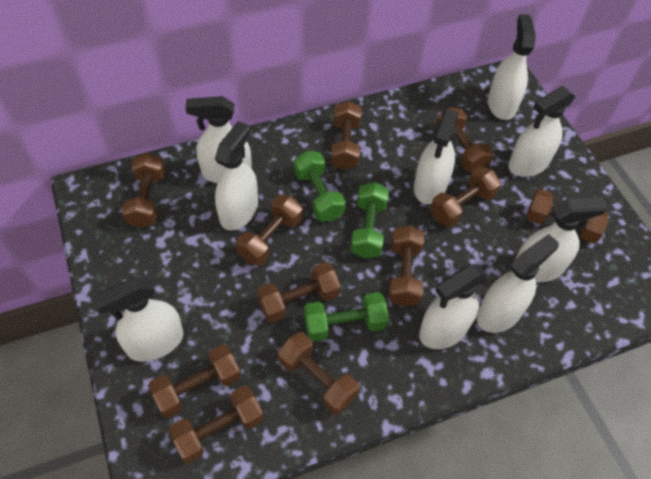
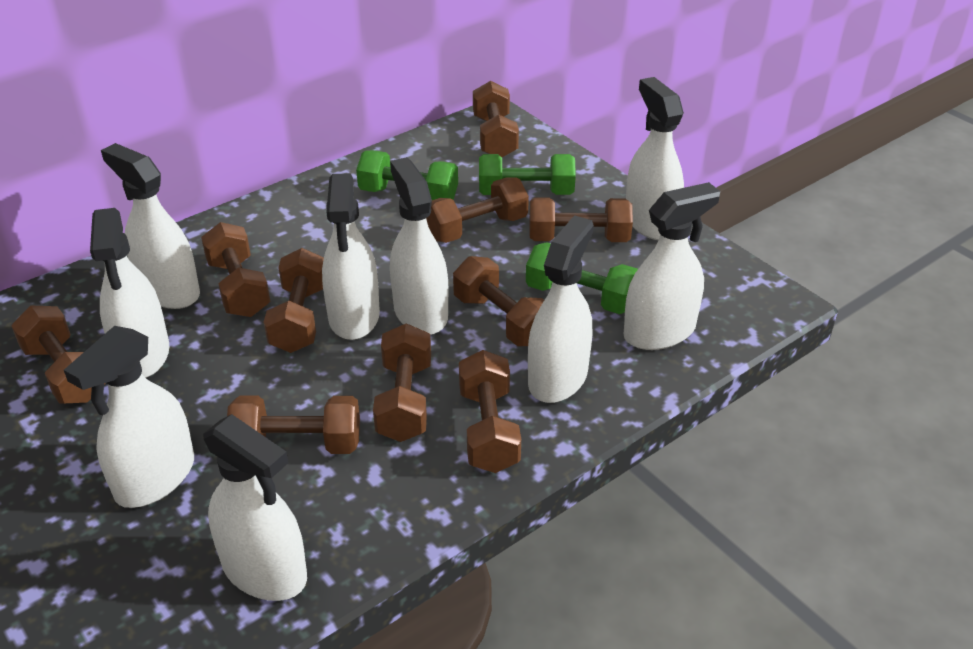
brown dumbbell: [122,153,165,228] [148,344,241,418] [168,386,264,463] [236,195,303,266] [257,262,341,323] [278,332,360,415] [331,101,362,170] [388,226,424,307] [430,166,501,227] [436,107,494,172] [527,189,609,243] = 11 -> [11,306,105,404] [201,222,270,317] [227,396,360,454] [264,248,324,353] [373,323,431,442] [426,178,529,243] [453,256,544,346] [459,350,521,473] [473,81,519,157] [529,197,633,242] = 10

